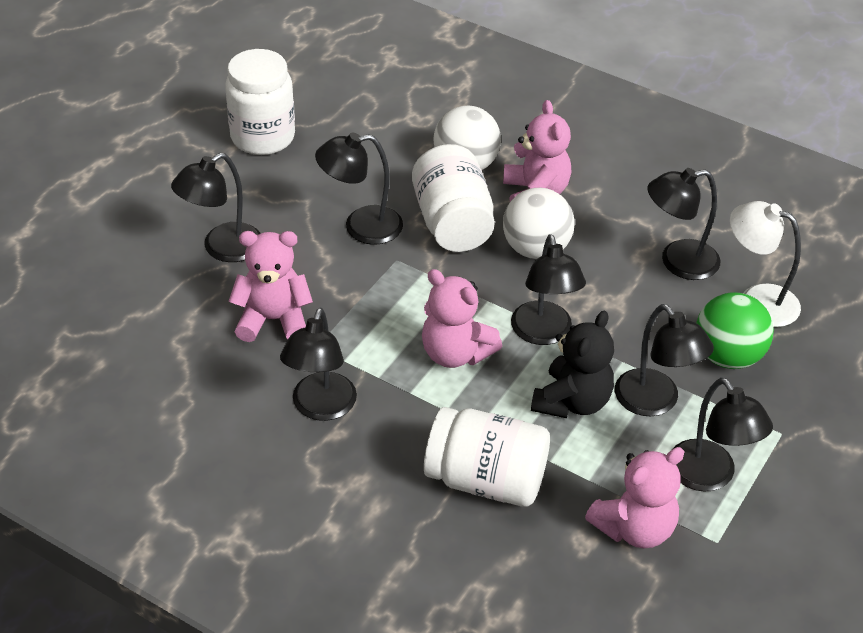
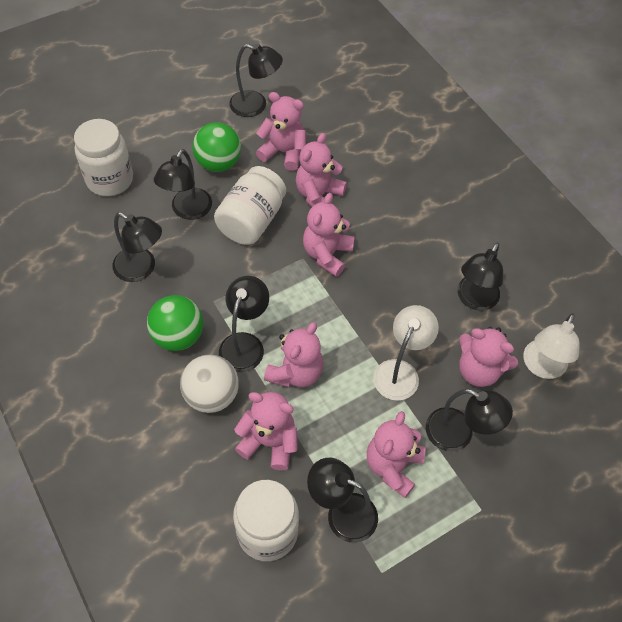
black teddy bear: [531,311,614,418] = 1 -> none = 0
green ball: [696,292,774,369] = 1 -> [147,295,203,351] [192,122,241,172] = 2
pink teddy bear: [228,231,313,342] [422,269,502,368] [503,100,571,201] [585,447,685,548] = 4 -> [234,392,298,471] [256,92,306,171] [264,322,324,387] [296,133,347,207] [303,193,355,277] [367,411,425,498] [459,327,518,387] = 7
white ball: [433,106,501,170] [503,188,574,259] = 2 -> [180,355,239,413] = 1
white lamp: [730,201,801,327] = 1 -> [373,305,439,401] [523,313,580,379] = 2

